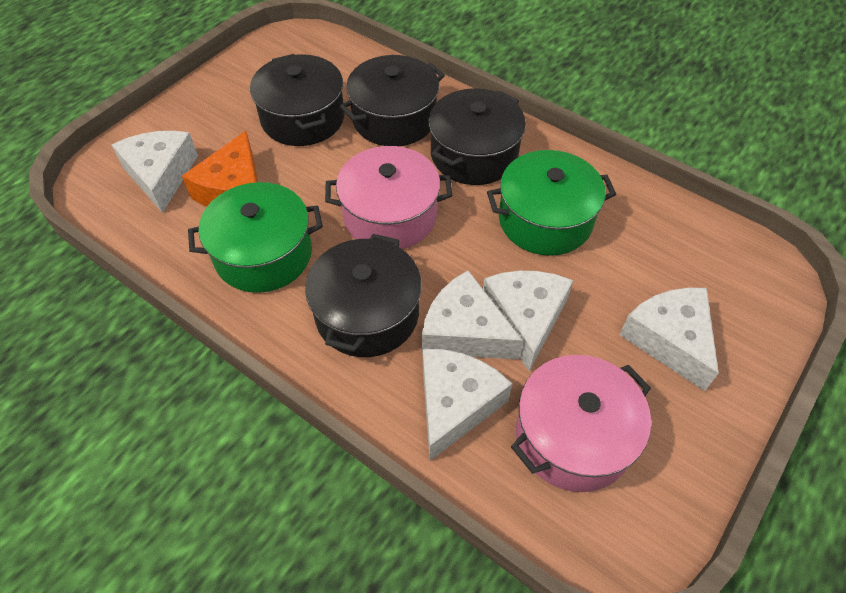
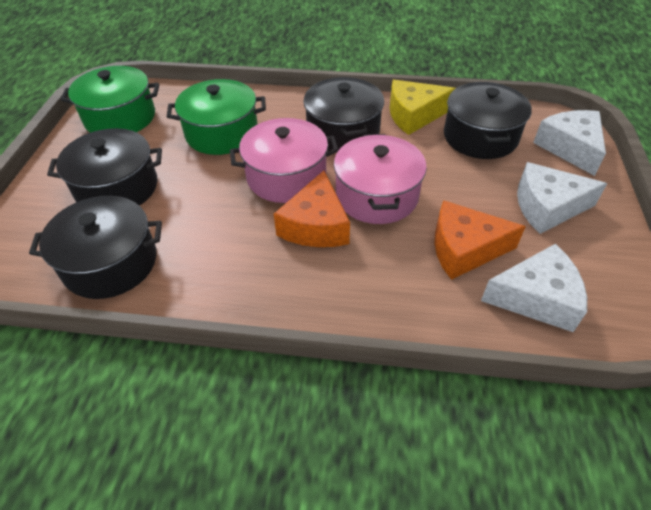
orange cheese: [182,131,258,207] = 1 -> [274,171,350,247] [434,200,526,280] = 2
white cheese: [112,131,198,213] [422,271,523,360] [423,349,513,461] [483,271,573,371] [619,288,719,391] = 5 -> [481,244,587,332] [517,162,607,234] [533,110,606,176] = 3
yellow cheese: none = 0 -> [390,80,456,135] = 1

